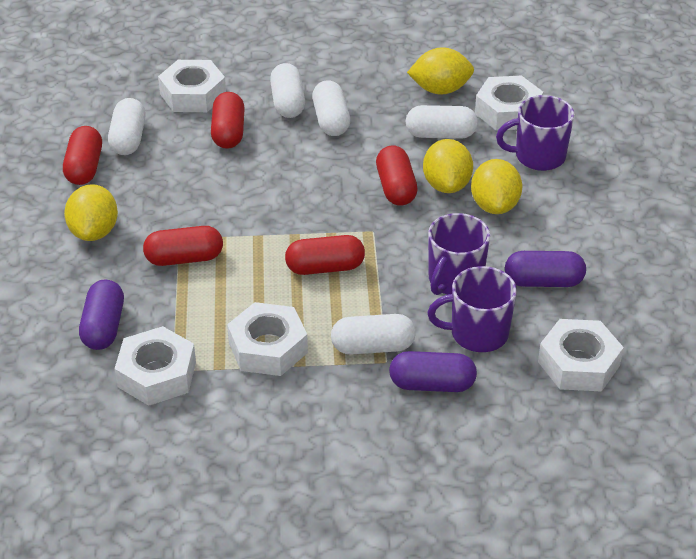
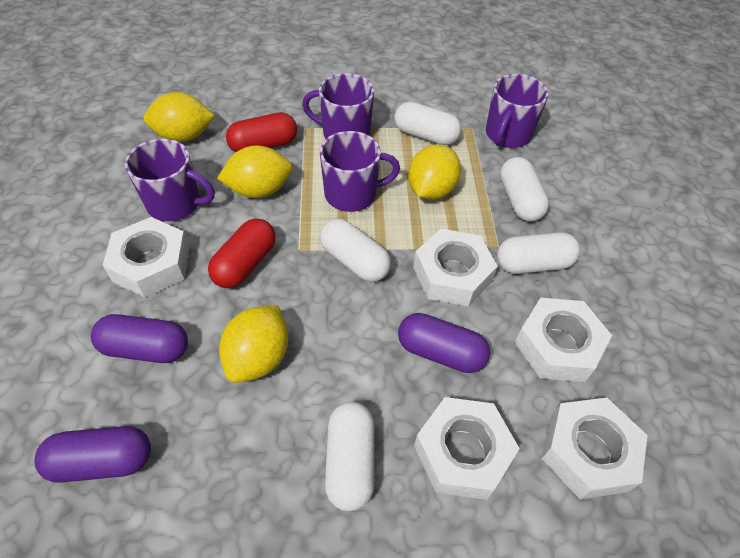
purple mug: [427,266,517,352] [428,213,490,295] [496,95,575,171] = 3 -> [125,139,215,221] [302,73,374,139] [320,131,400,212] [486,74,549,148] = 4
red capsule: [63,126,102,185] [143,226,223,266] [211,92,245,149] [285,235,365,275] [376,145,417,206] = 5 -> [208,218,276,288] [226,112,297,152] = 2

